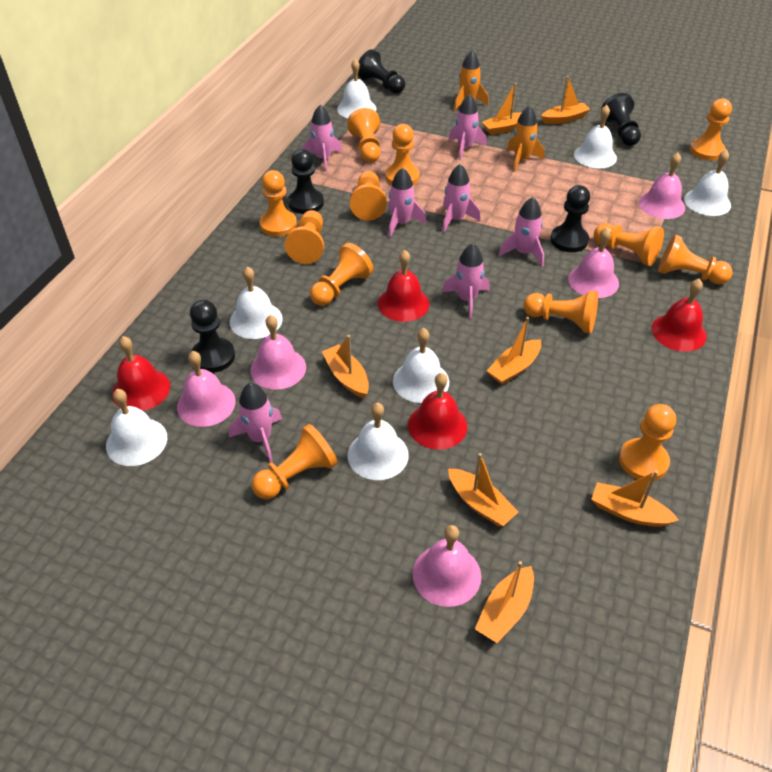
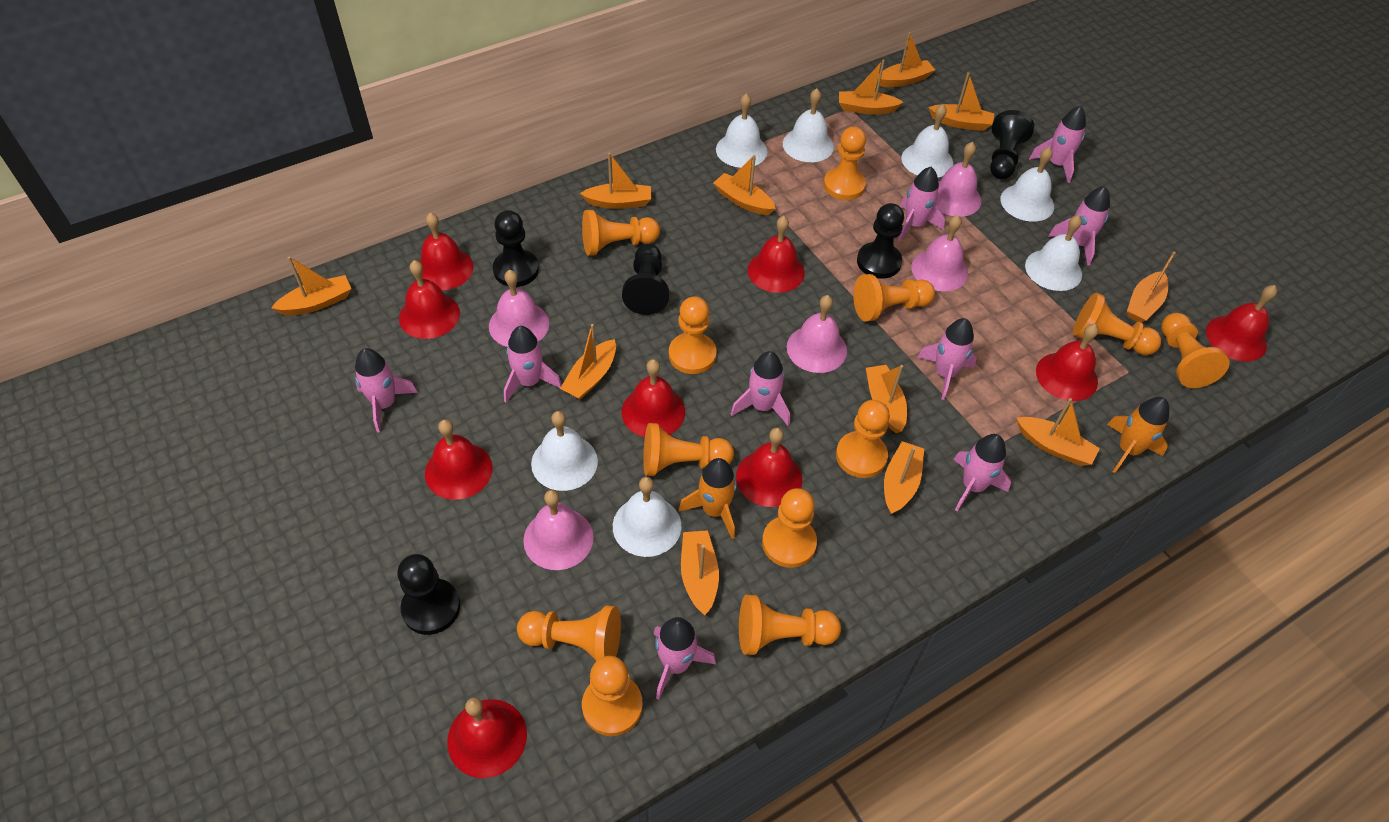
orange boat: [322,335,369,398] [448,453,518,526] [475,561,534,643] [482,83,522,135] [487,317,541,385] [541,76,591,124] [591,471,679,527] = 7 -> [271,256,351,316] [560,324,616,400] [580,153,651,209] [681,530,719,615] [713,155,776,215] [839,60,903,115] [866,365,907,433] [877,32,935,87] [884,441,924,514] [928,72,994,131] [1016,398,1100,466] [1127,252,1176,323] = 12
pink rocket: [229,383,282,462] [303,105,342,172] [388,168,426,237] [442,164,480,233] [442,243,489,319] [449,94,487,160] [499,197,544,266] = 7 -> [355,348,418,433] [504,326,562,403] [654,617,716,700] [731,351,790,426] [898,167,945,241] [917,318,977,400] [953,434,1011,512] [1029,106,1086,183] [1048,186,1110,265] = 9
red bell: [112,336,170,411] [378,250,429,322] [408,373,467,450] [652,279,707,352] = 4 -> [399,260,460,339] [419,212,473,290] [425,420,493,500] [447,698,527,778] [622,359,685,437] [736,428,802,507] [748,216,805,293] [1036,324,1099,401] [1206,285,1277,361] = 9

